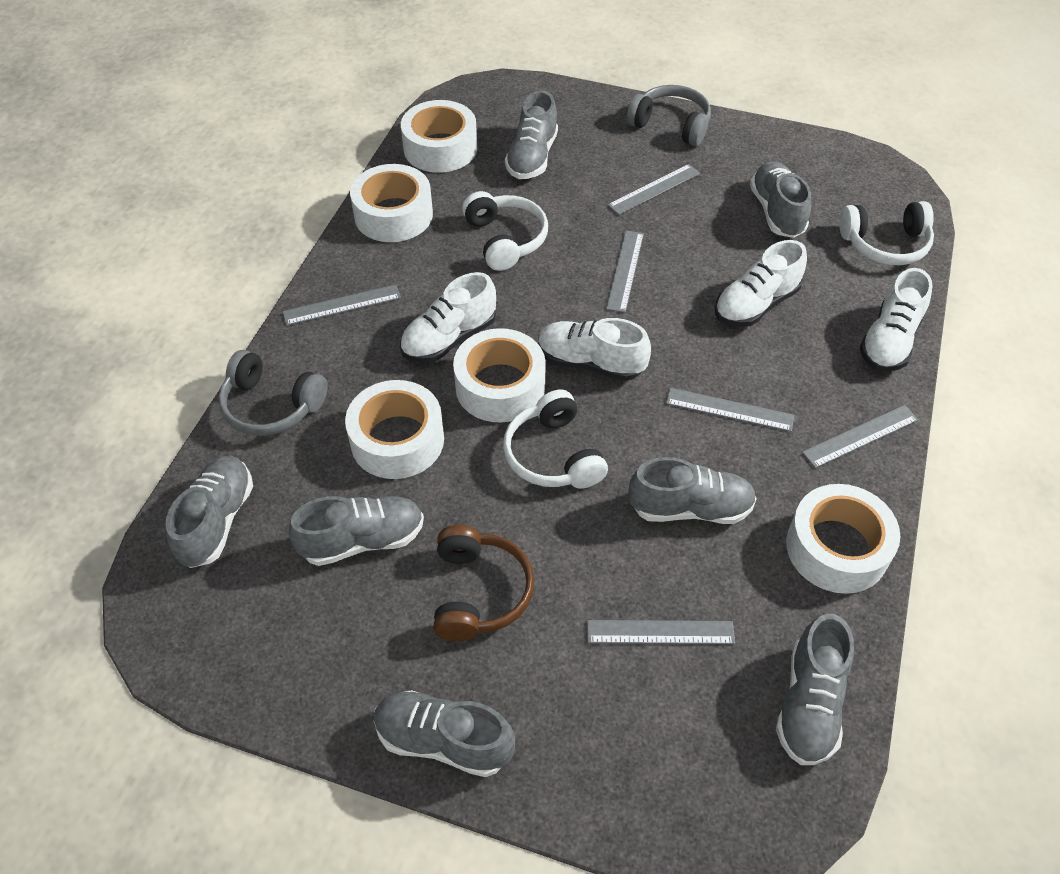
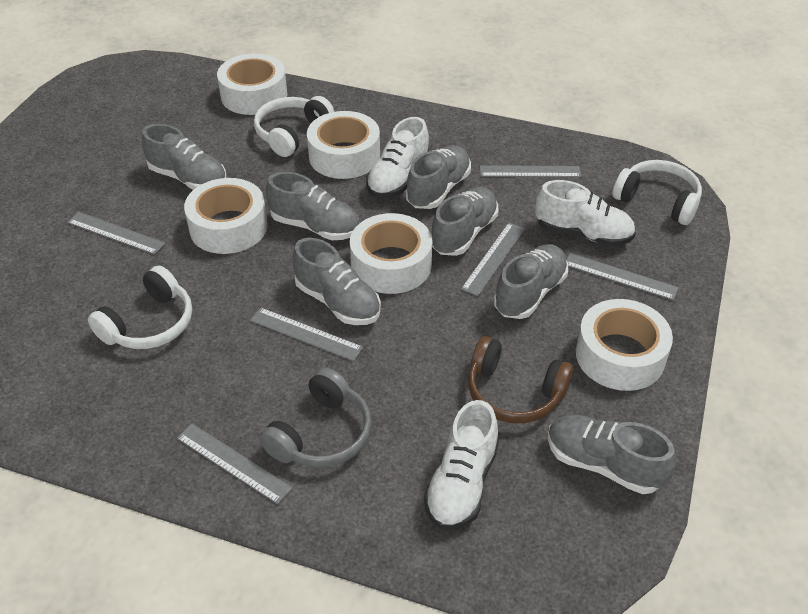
grey headphones: [218,350,328,436] [627,85,711,146] = 2 -> [260,368,372,468] = 1
white shoe: [400,272,496,363] [538,318,651,381] [715,240,807,327] [860,268,932,372] = 4 -> [366,117,429,198] [424,400,499,530] [535,180,636,247] = 3

